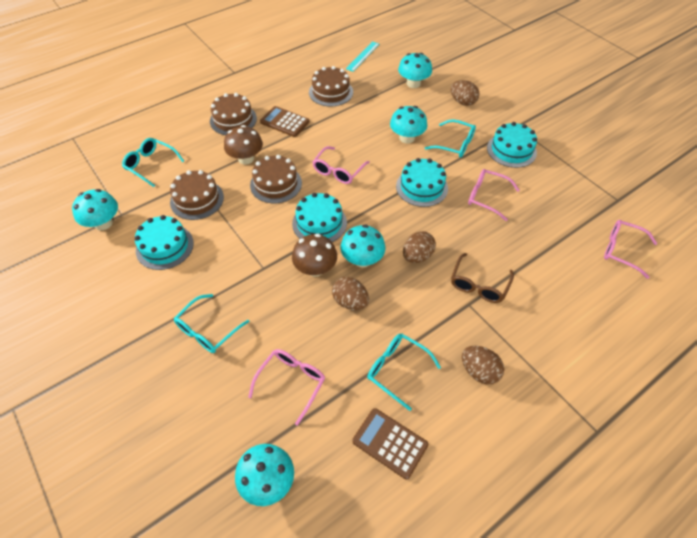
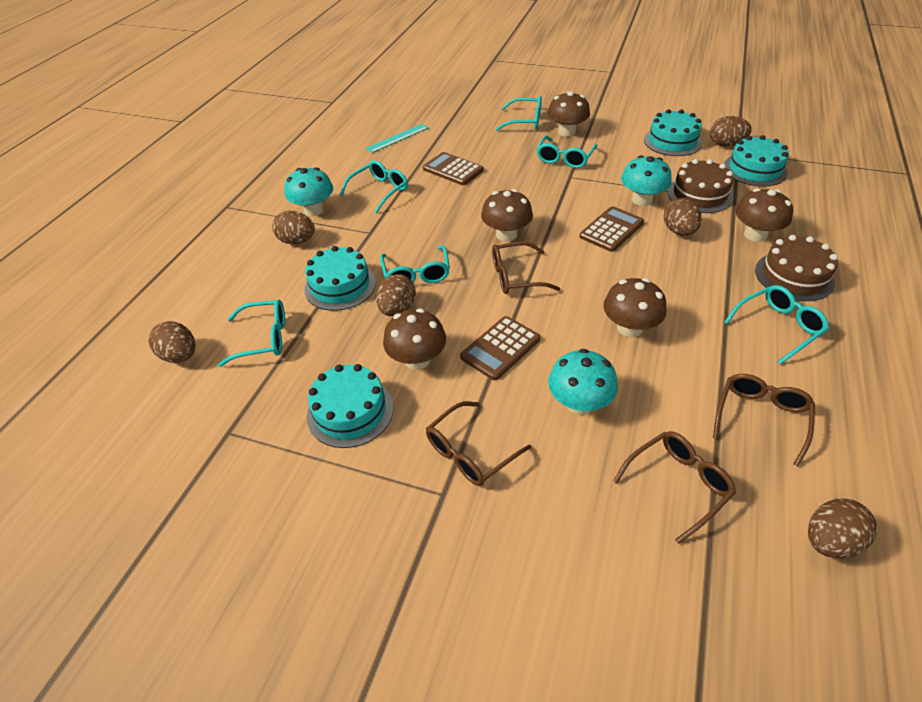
brown cake: [170,170,224,220] [210,93,257,135] [250,155,302,203] [309,66,353,106] = 4 -> [667,159,733,213] [755,235,838,301] = 2
brown calculator: [260,106,310,137] [352,408,428,480] = 2 -> [423,152,484,185] [460,316,540,380] [580,206,644,252] = 3
brown egg: [332,277,369,310] [403,231,436,263] [451,80,479,106] [462,346,504,385] = 4 -> [148,321,196,363] [272,211,315,244] [376,274,416,316] [663,198,702,236] [710,116,752,146] [808,498,877,559] = 6
brown glasses: [451,253,514,303] = 1 -> [426,401,532,486] [492,242,560,294] [613,431,736,544] [713,374,815,467] = 4
brown mushroom: [224,125,263,165] [292,234,337,277] = 2 -> [383,308,446,370] [481,189,533,241] [548,91,590,137] [603,278,666,337] [735,188,793,242] = 5
pink glasses: [248,349,325,425] [313,146,370,184] [468,169,520,221] [604,220,657,279] = 4 -> none = 0
turquoise glasses: [122,138,184,187] [174,294,249,353] [367,334,441,411] [425,119,476,158] = 4 -> [218,300,285,367] [340,160,408,213] [380,245,450,283] [496,96,542,131] [537,136,597,168] [724,285,829,364] = 6
turquoise mushroom: [72,189,118,230] [235,444,294,506] [341,224,385,268] [390,106,427,143] [398,53,432,88] = 5 -> [285,167,333,216] [548,349,618,415] [621,155,672,206] = 3

